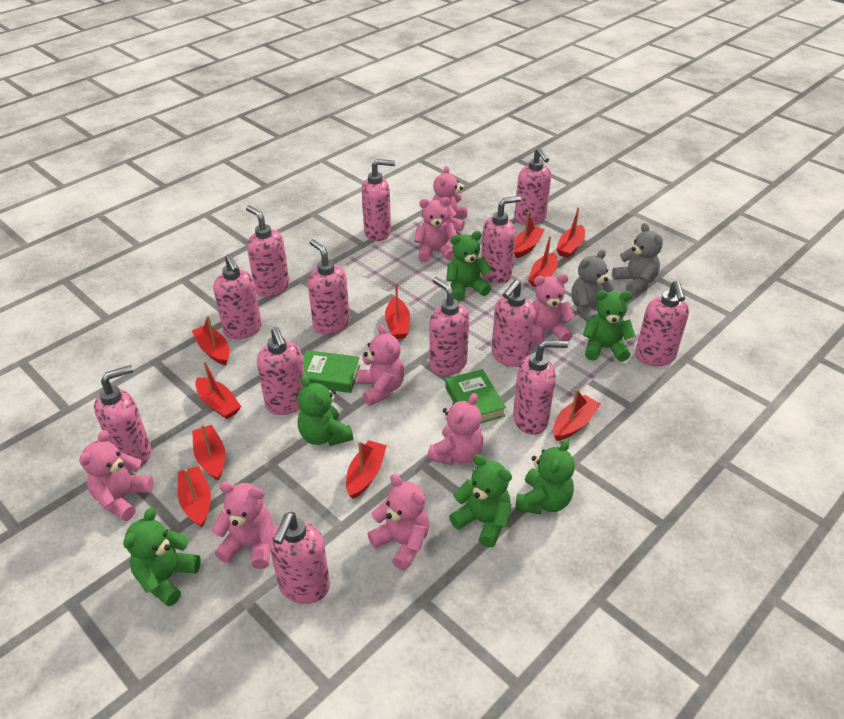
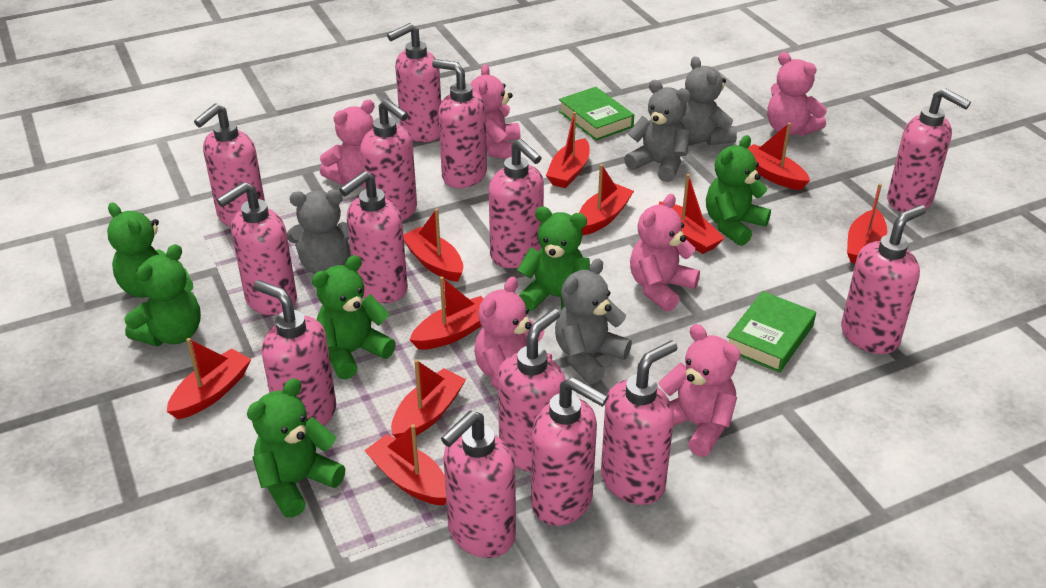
grey teddy bear: [571,250,615,322] [612,223,663,295] = 2 -> [287,190,351,274] [555,259,632,384] [624,80,691,182] [681,56,737,145] = 4
pink soap dispenser: [94,365,151,467] [213,254,262,339] [246,205,289,297] [257,327,305,415] [269,512,330,604] [308,239,350,335] [362,159,395,241] [429,277,469,376] [481,196,521,284] [491,280,536,367] [513,340,568,435] [514,147,551,225] [635,281,689,366] = 13 -> [194,103,265,227] [217,182,297,316] [254,280,336,426] [339,171,408,303] [360,99,417,221] [387,23,441,142] [432,59,487,188] [441,410,516,558] [489,139,544,268] [498,308,566,472] [531,377,608,526] [601,340,678,505] [841,205,926,354] [887,88,971,213] = 14
pink teddy bear: [79,430,153,521] [211,482,274,569] [357,324,405,406] [368,474,430,570] [414,197,457,263] [427,393,483,465] [432,166,467,232] [532,274,575,345] = 8 -> [320,100,375,186] [470,64,521,159] [474,277,552,390] [630,194,700,312] [658,324,741,457] [767,52,827,136] = 6

